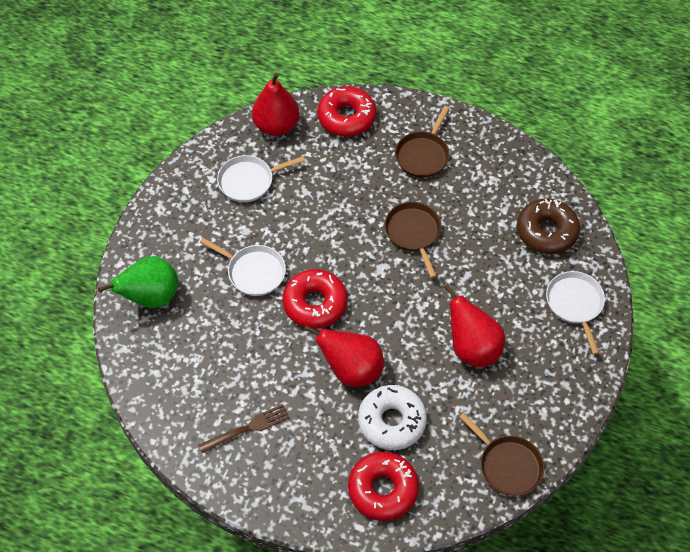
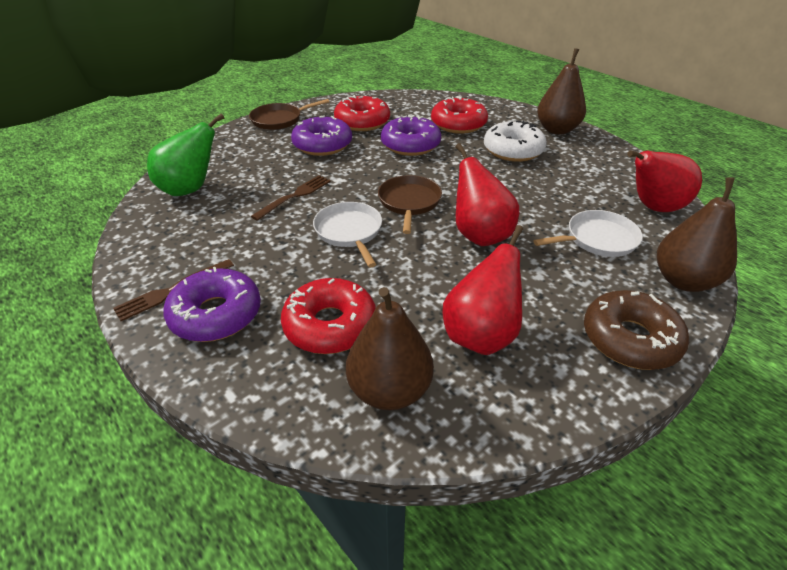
brown fork: [198,404,290,453] = 1 -> [113,259,234,321] [251,175,331,221] = 2
brown pan: [385,202,441,278] [395,106,450,177] [459,412,544,496] = 3 -> [249,99,330,130] [378,175,442,234] = 2
brown pear: none = 0 -> [346,287,434,410] [537,48,586,135] [657,177,737,292] = 3
purple donut: none = 0 -> [163,267,261,342] [291,115,352,156] [381,115,441,156] = 3
white pan: [200,238,286,296] [217,155,305,202] [546,271,605,355] = 3 -> [313,202,382,267] [533,210,643,257] = 2

